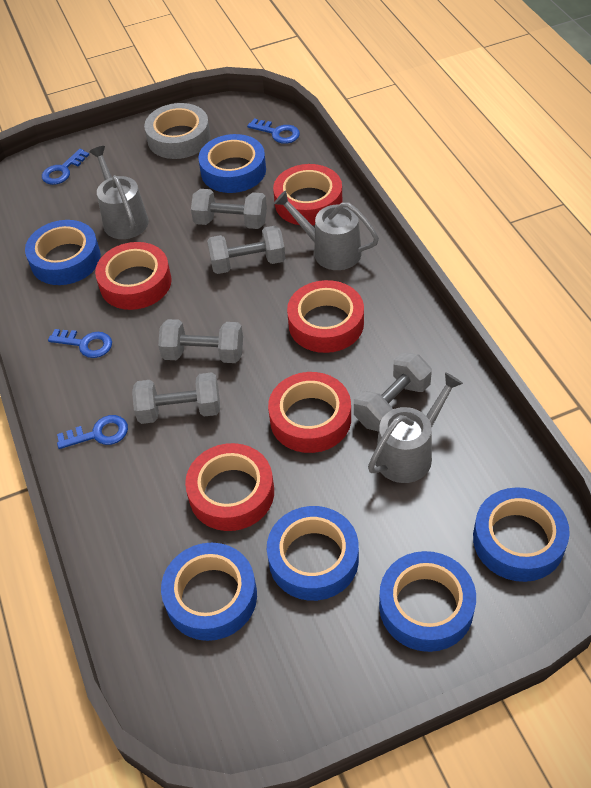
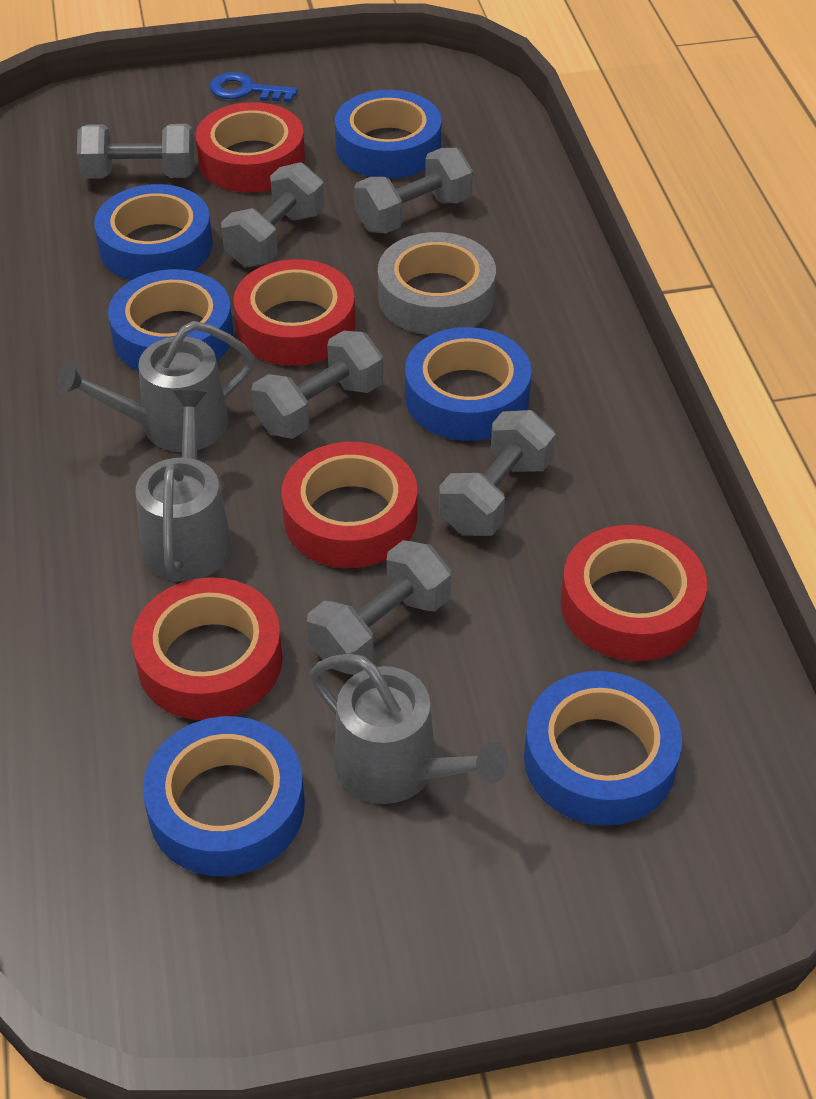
blue key: [42,149,89,185] [48,329,112,358] [57,415,128,449] [247,118,300,144] = 4 -> [210,72,298,102] = 1
grey dumbbell: [132,372,220,424] [158,319,243,363] [191,189,267,229] [207,226,286,274] [354,352,432,432] = 5 -> [77,124,195,179] [221,162,325,267] [251,330,383,439] [307,540,451,675] [354,148,473,233] [439,410,555,536] = 6

